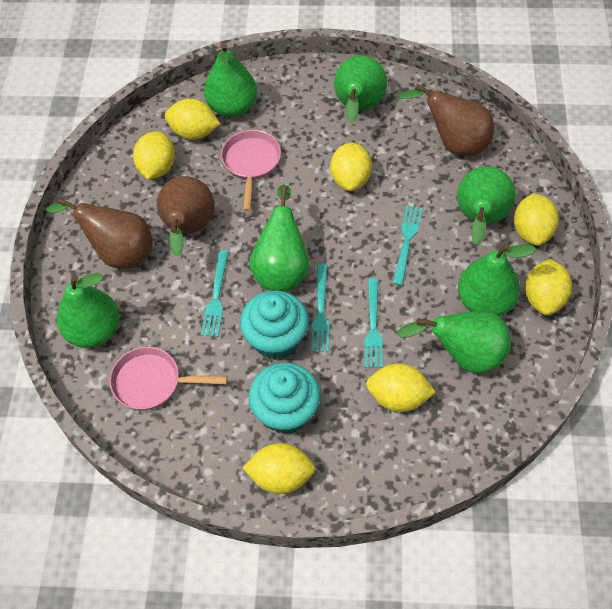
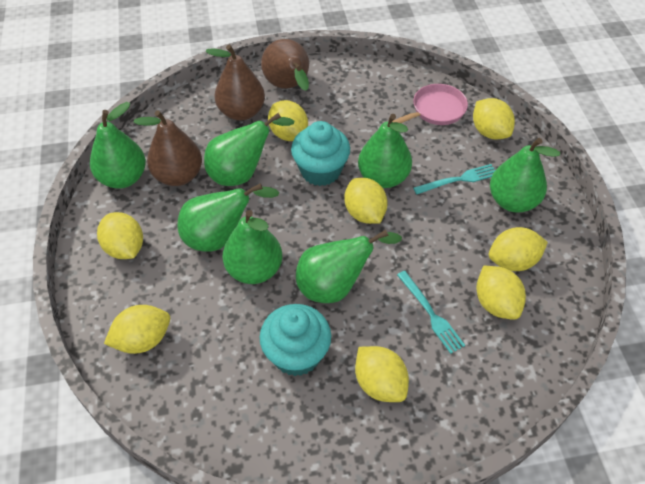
pink pan: [110,347,228,410] [221,130,281,211] = 2 -> [392,84,468,125] = 1
turquoise fork: [201,250,229,337] [311,264,329,352] [365,278,383,368] [393,205,422,286] = 4 -> [397,271,465,354] [413,164,495,194] = 2
yellow lemon: [133,131,175,179] [165,99,220,140] [243,443,315,494] [330,142,372,191] [366,363,436,412] [514,193,559,246] [525,259,572,315] = 7 -> [97,212,143,259] [104,305,170,354] [268,100,308,141] [344,178,388,224] [355,346,409,402] [473,98,515,139] [476,266,526,320] [489,227,548,271] = 8

